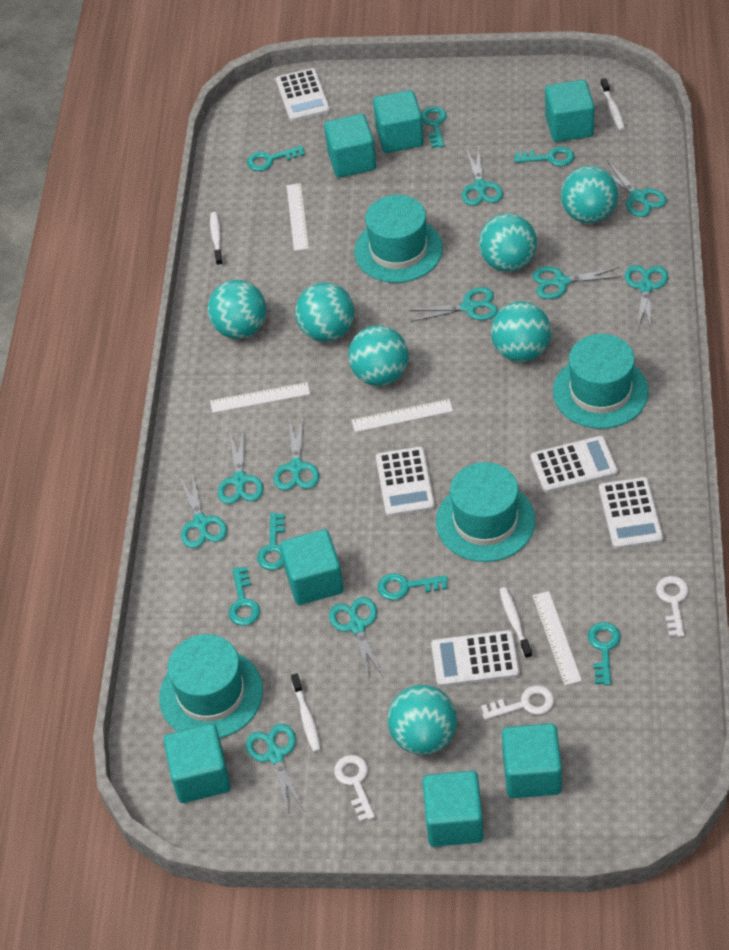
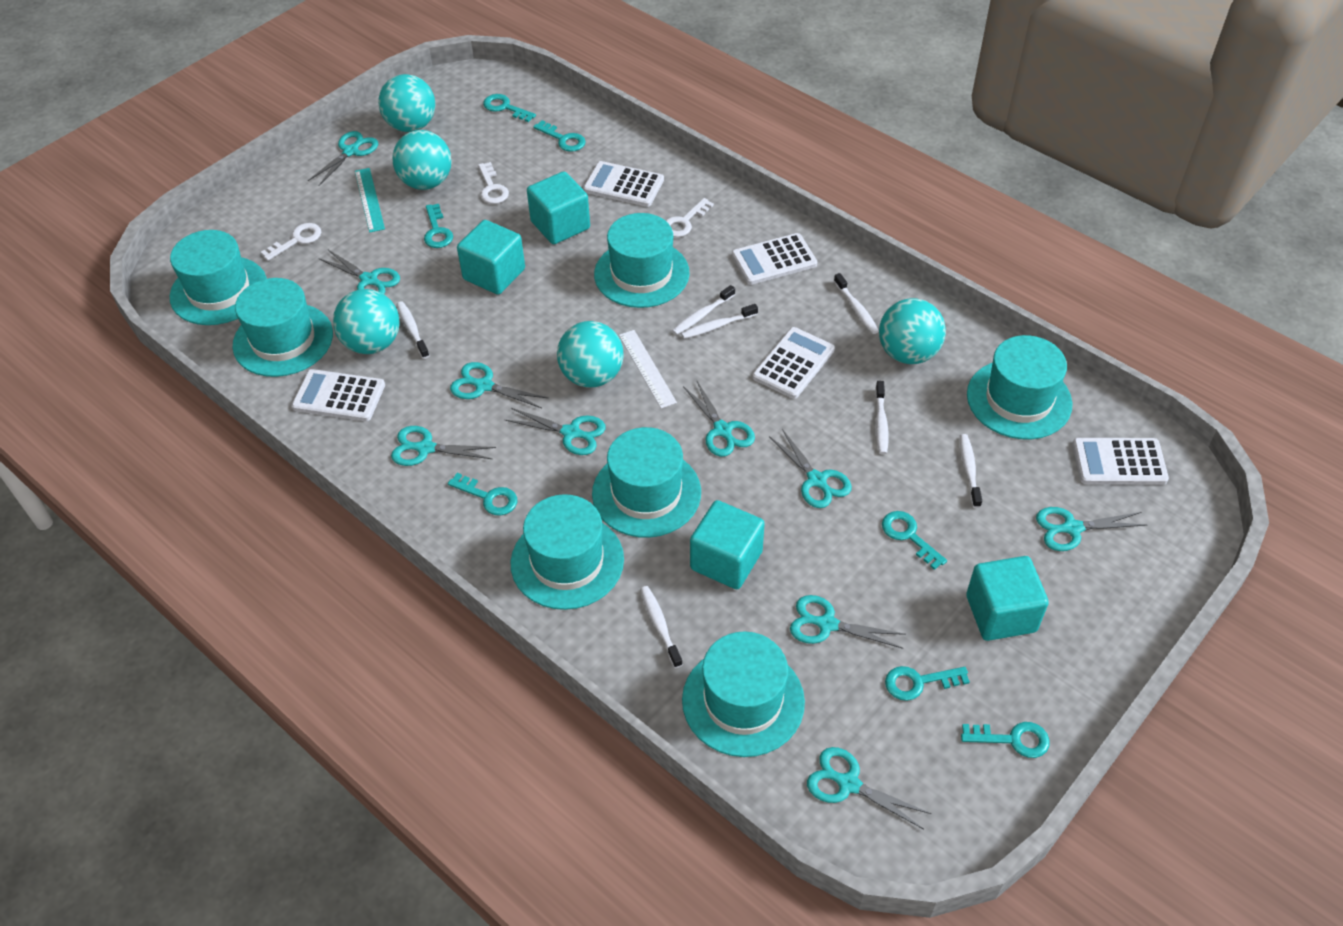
turquoise ball: [207,280,267,339] [295,282,354,342] [348,325,409,386] [388,685,457,755] [479,213,537,272] [491,301,551,362] [561,166,618,223] = 7 -> [333,289,400,354] [378,74,435,132] [392,130,452,190] [557,321,624,388] [879,298,946,364] = 5
turquoise cube: [164,724,231,803] [280,529,344,605] [324,114,376,178] [373,90,424,153] [422,771,484,847] [502,723,562,798] [545,80,595,142] = 7 -> [457,220,525,295] [527,171,590,244] [690,500,765,589] [966,556,1049,641] = 4
turquoise hat: [159,634,263,738] [354,195,443,283] [436,462,536,562] [553,334,649,429] = 4 -> [170,230,267,325] [233,278,333,377] [511,494,624,610] [592,427,701,538] [594,213,690,308] [682,632,805,757] [967,335,1072,439] = 7
turquoise ruler: none = 0 -> [355,168,385,232] = 1
white ruler: [210,382,310,413] [287,183,309,251] [352,399,453,432] [533,591,582,685] = 4 -> [619,330,677,408] = 1
white toothbrush: [210,212,223,266] [291,673,321,752] [499,587,532,659] [600,78,625,131] = 4 -> [396,301,430,359] [640,586,683,668] [672,285,735,335] [681,304,758,339] [834,273,879,334] [875,381,888,455] [960,434,982,508] = 7

